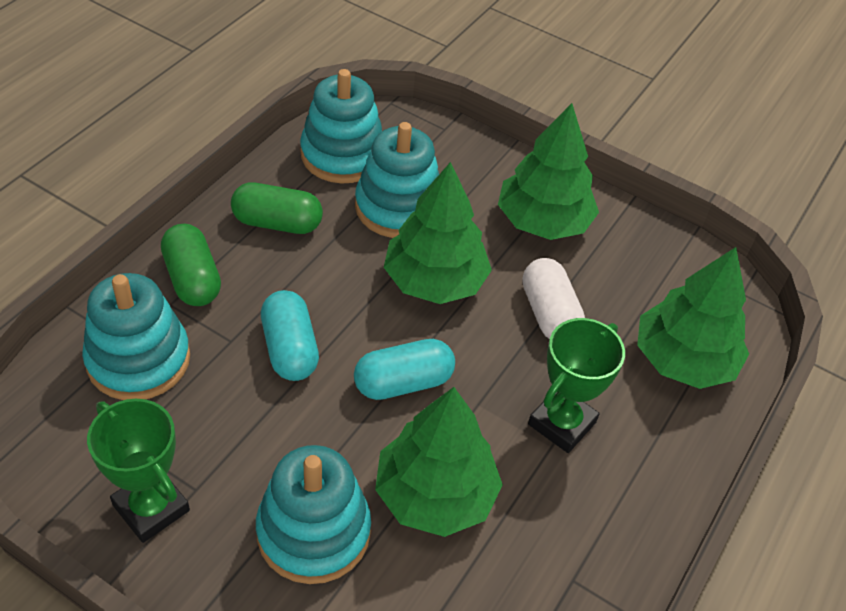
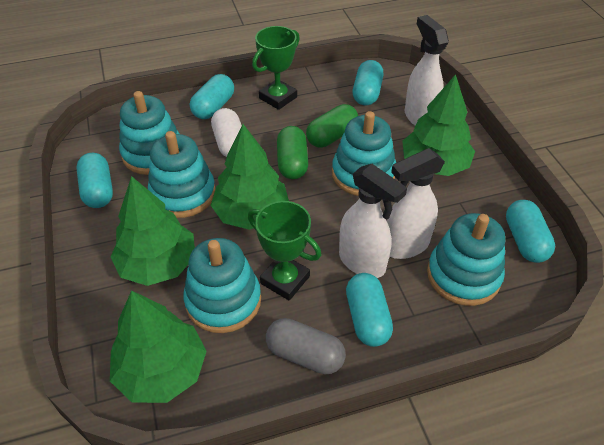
grey capsule: none = 0 -> [266,318,346,374] = 1
turquoise capsule: [261,290,319,381] [354,339,455,400] = 2 -> [76,153,113,208] [190,74,234,119] [346,273,393,347] [353,60,383,105] [506,200,555,263] = 5
turquoise stacking toy: [82,273,190,400] [256,445,371,584] [300,69,382,183] [355,122,439,238] = 4 -> [119,91,179,175] [148,131,216,218] [184,238,261,333] [332,111,396,196] [427,213,505,306] = 5
white spray bottle: none = 0 -> [339,164,407,278] [387,148,445,259] [405,15,449,126] = 3

